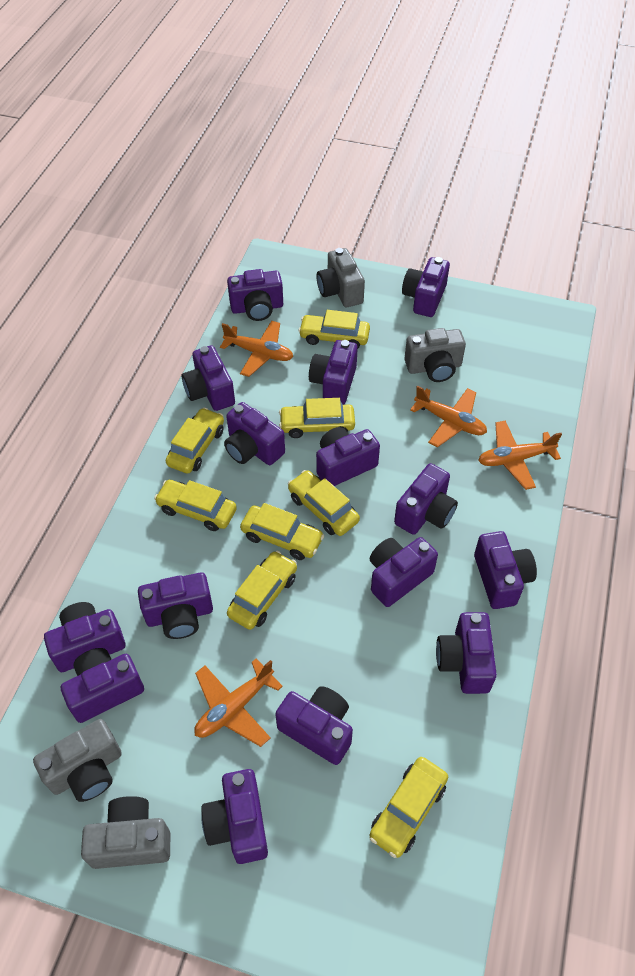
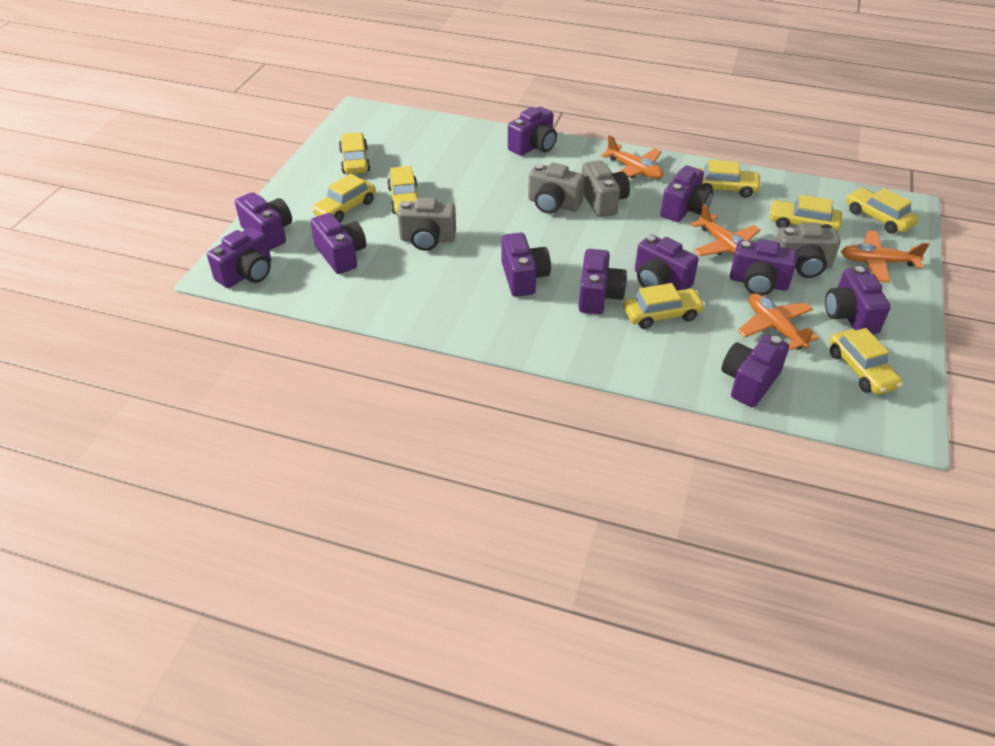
purple camera: [44,602,125,672] [61,648,144,723] [138,572,213,639] [182,345,235,411] [201,769,268,864] [224,402,285,465] [227,269,283,321] [275,686,353,765] [309,340,358,405] [316,427,380,486] [369,537,438,607] [394,463,458,535] [402,257,450,317] [436,612,497,694] [474,531,537,609] = 15 -> [207,227,271,288] [235,192,292,250] [310,213,366,274] [501,233,551,297] [508,107,557,156] [578,249,627,314] [635,235,699,291] [660,166,713,222] [721,335,789,407] [730,239,798,296] [825,266,891,334] = 11

